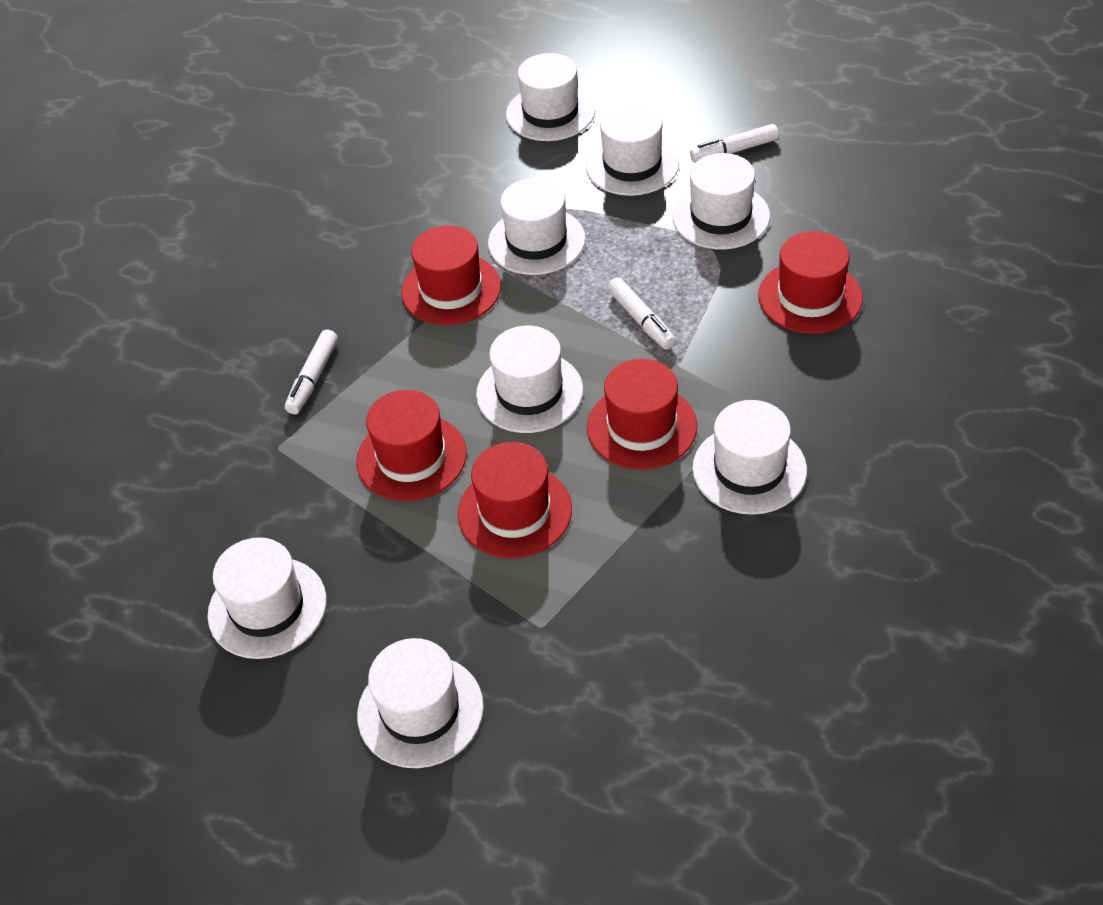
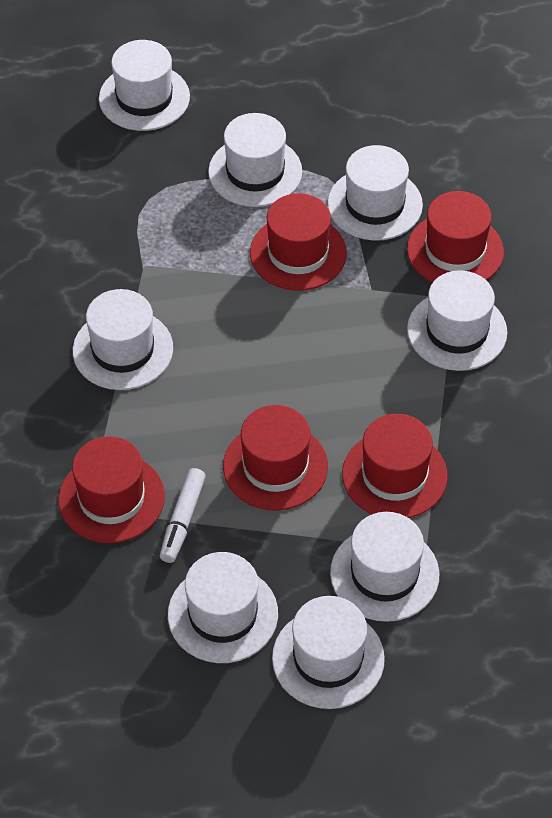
white marker: [285,330,338,414] [607,277,676,349] [690,124,779,163] = 3 -> [160,468,206,563] = 1

